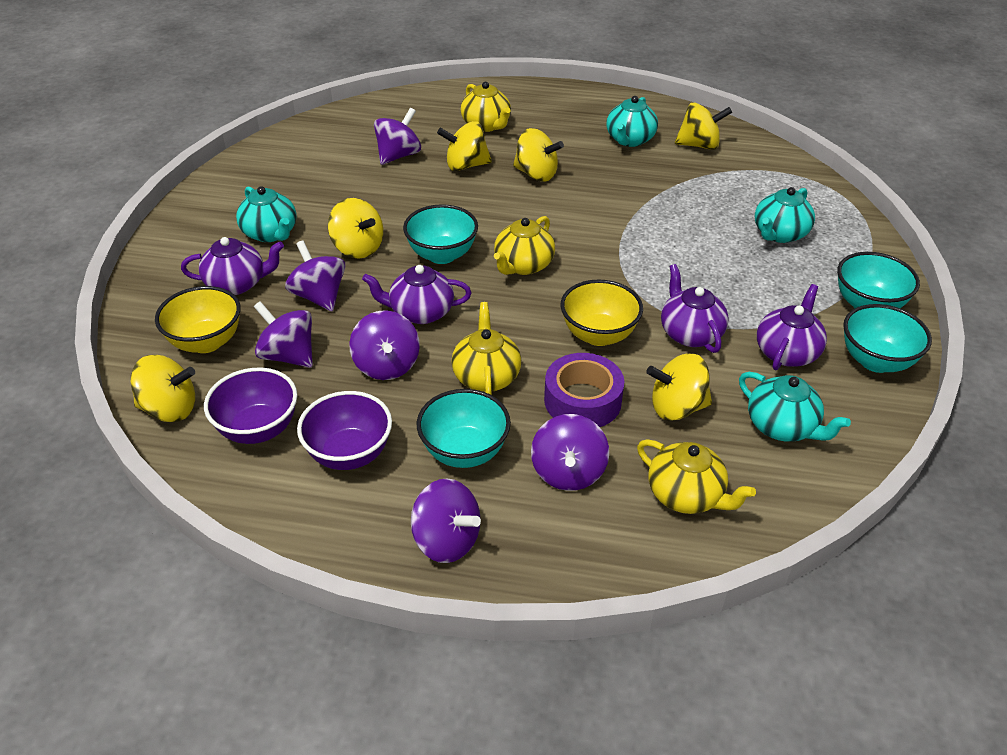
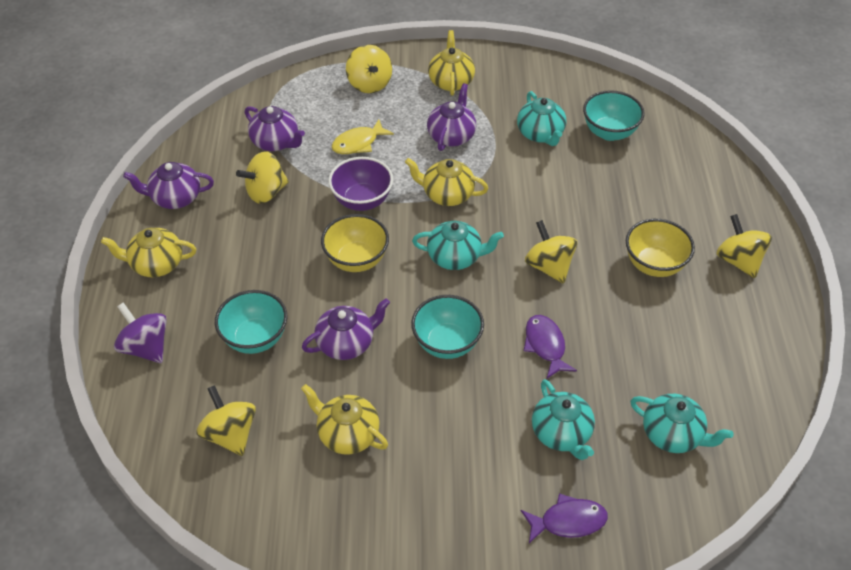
purple bowl: [204,368,297,444] [297,391,392,470] = 2 -> [328,157,393,211] = 1
purple fish: none = 0 -> [521,493,608,543] [524,315,577,379] = 2
purple spinning top: [254,301,313,368] [285,240,346,311] [349,310,420,380] [374,108,421,165] [411,478,481,563] [531,414,609,491] = 6 -> [114,302,167,363] = 1
purple tape: [544,353,624,427] = 1 -> none = 0
turquoise bowl: [403,204,478,264] [417,389,511,468] [837,252,920,308] [843,304,932,373] = 4 -> [215,290,287,354] [411,295,484,359] [583,90,645,141] = 3
yellow fish: none = 0 -> [332,119,394,154] = 1
yellow spinning top: [131,355,195,422] [328,198,383,259] [437,121,492,171] [513,128,564,182] [646,353,712,421] [675,103,732,150] = 6 -> [196,385,256,456] [236,151,289,204] [346,45,392,93] [525,220,577,284] [716,214,772,278] = 5

